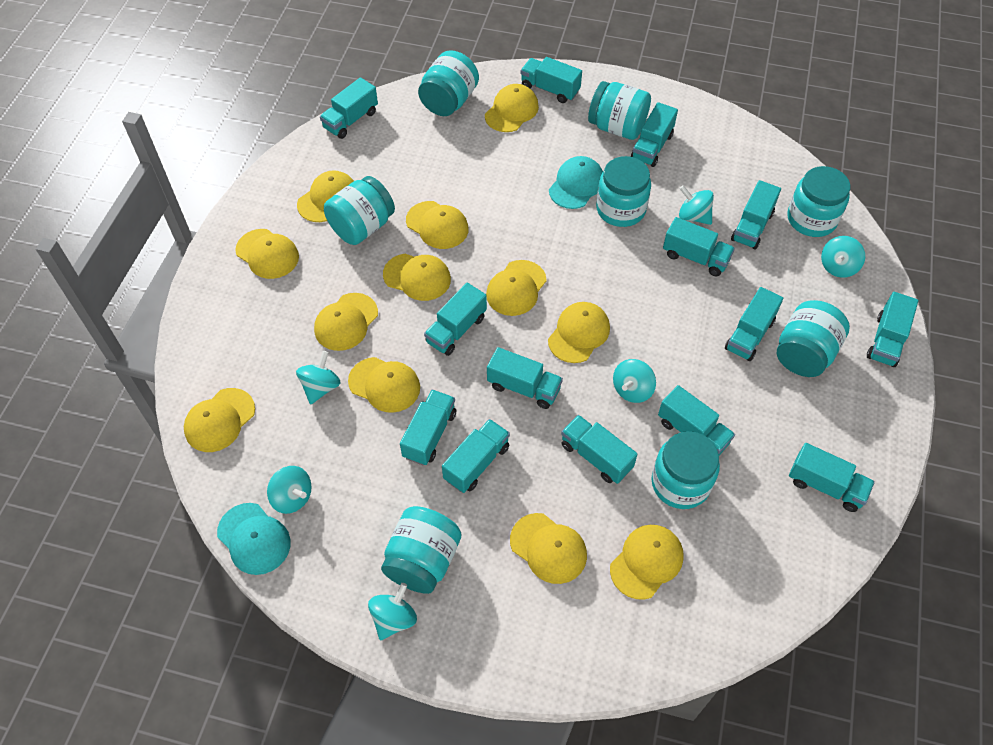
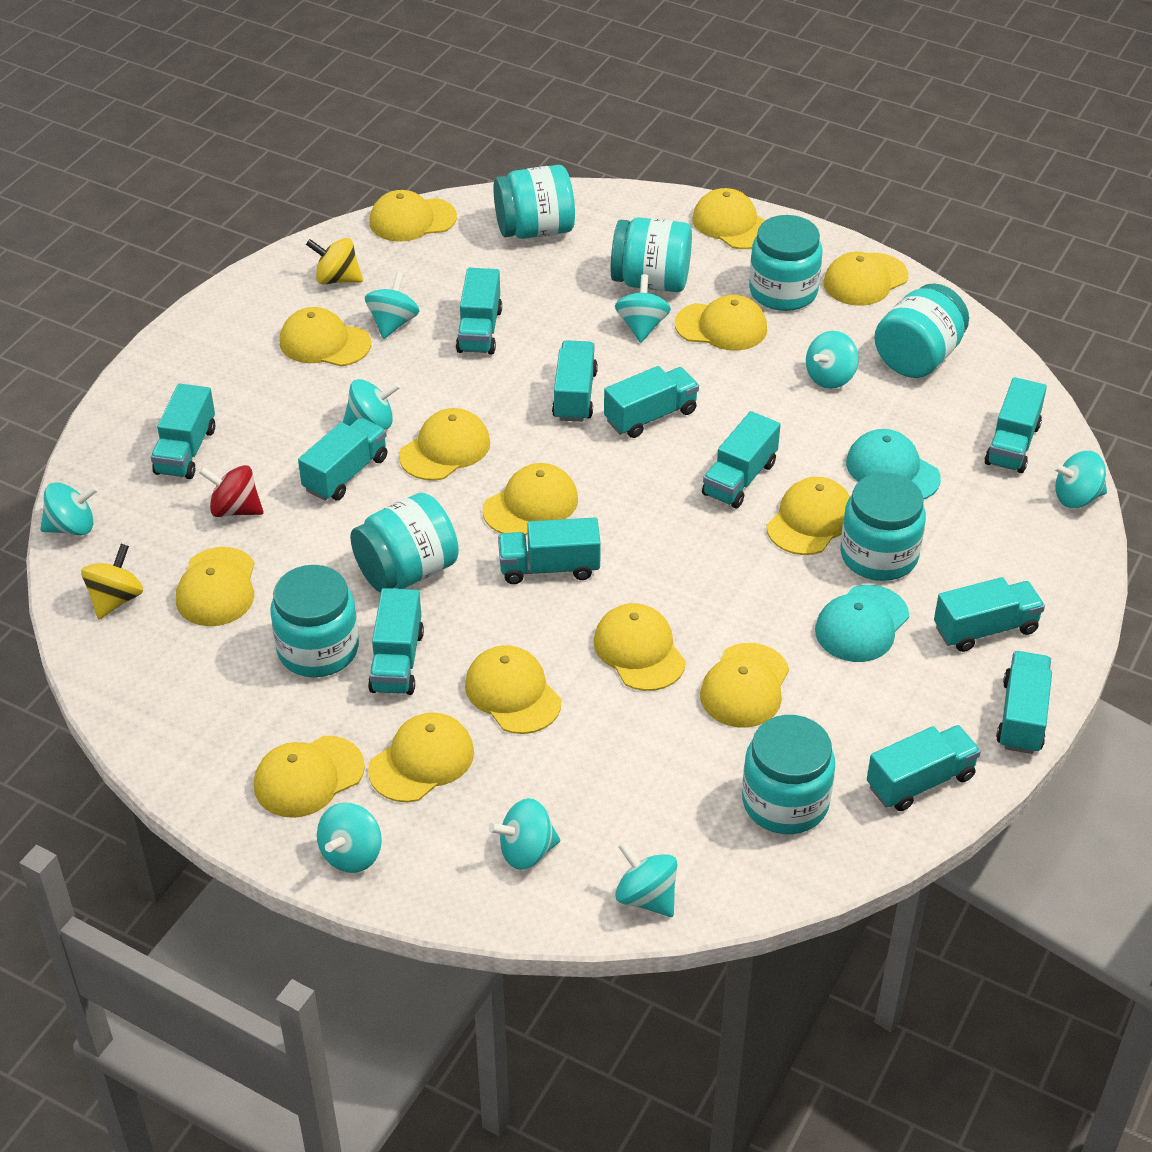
red spinning top: none = 0 -> [199,465,263,517] = 1
turquoise spinning top: [267,466,312,514] [296,351,341,405] [368,583,417,640] [613,359,656,403] [679,185,714,225] [821,236,865,278] = 6 -> [40,482,98,535] [317,803,382,873] [343,379,400,429] [365,272,419,339] [489,798,560,870] [615,274,671,343] [615,841,677,917] [806,331,859,389] [1053,451,1107,508] = 9
turquoise truck: [320,77,378,139] [400,390,456,465] [424,283,487,356] [442,419,510,493] [487,347,563,409] [521,57,582,103] [561,415,638,484] [631,102,678,167] [658,385,735,455] [663,217,735,276] [725,287,783,361] [731,180,781,249] [789,443,875,512] [867,292,918,367] = 14 -> [151,384,215,479] [298,417,387,501] [368,588,424,695] [456,268,502,355] [498,517,601,584] [552,340,598,422] [604,366,699,438] [702,411,781,508] [867,725,981,811] [934,577,1045,652] [985,377,1047,473] [996,651,1052,754] = 12
yellow cap: [184,388,255,452] [235,229,299,279] [297,170,354,222] [314,293,378,351] [348,357,420,413] [383,254,451,301] [406,201,469,249] [485,84,539,132] [486,260,547,316] [510,513,587,584] [548,302,610,363] [610,525,684,600] = 12 -> [176,547,254,626] [254,736,365,818] [280,307,371,367] [368,712,474,802] [369,190,457,242] [399,408,490,481] [465,645,561,734] [483,463,578,536] [594,603,686,691] [675,295,767,351] [692,188,765,249] [700,643,789,727] [766,477,850,555] [823,252,909,306] = 14
yellow spinning top: none = 0 -> [81,544,143,619] [306,238,363,284] = 2

